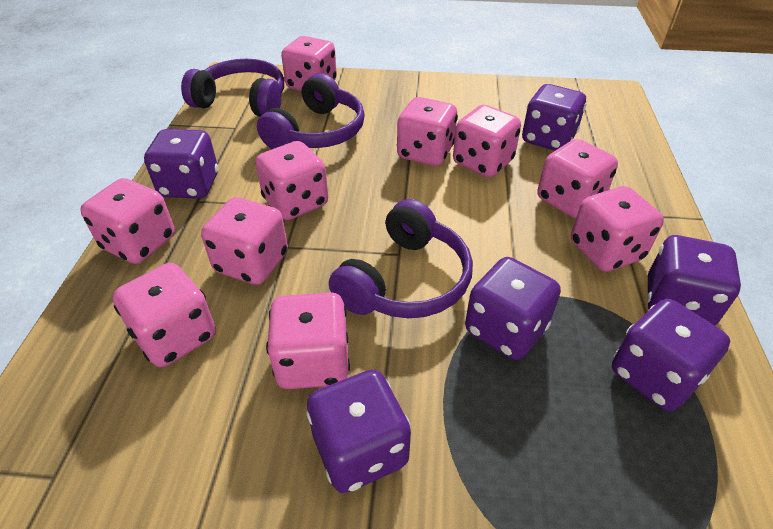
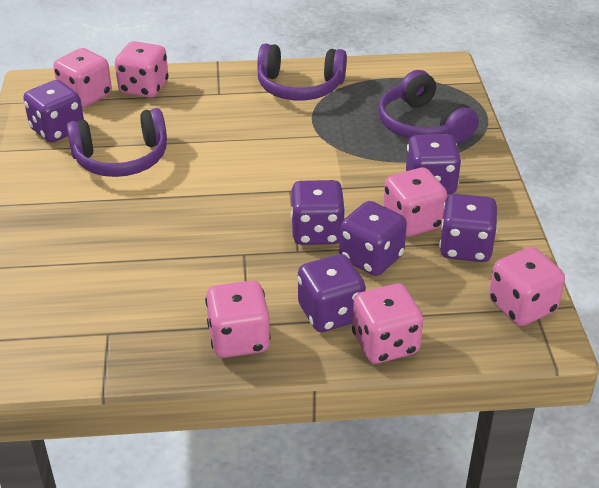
pink dice: [80,178,175,264] [112,263,216,367] [201,197,288,285] [255,141,328,220] [266,292,350,389] [281,36,337,91] [397,97,458,166] [453,105,521,177] [538,139,618,218] [571,186,664,272] = 10 -> [53,48,112,107] [115,41,168,98] [205,281,271,358] [352,284,423,364] [383,168,447,237] [489,247,565,326] = 6

